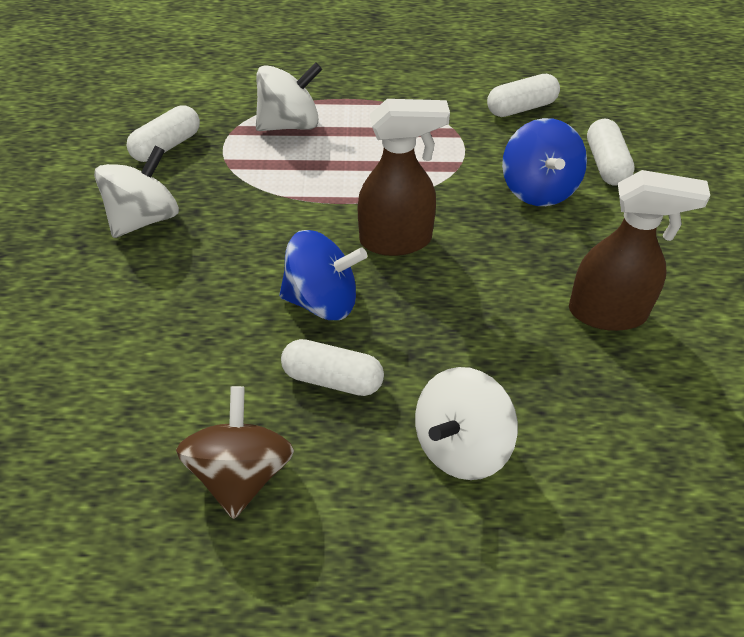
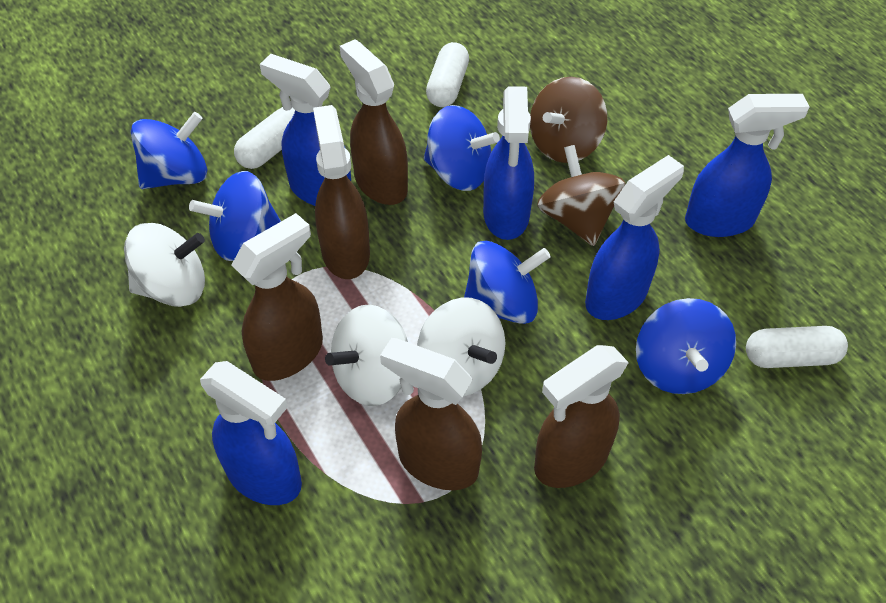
blue spinning top: [279,230,367,320] [502,118,587,206] = 2 -> [131,112,207,189] [189,171,281,261] [424,105,500,191] [464,241,551,324] [636,298,736,394] = 5
blue spray bottle: none = 0 -> [200,361,302,505] [260,54,351,206] [483,86,534,240] [585,155,684,320] [685,94,809,237] = 5
brown spinning top: [176,386,294,519] = 1 -> [530,77,607,163] [537,145,626,246] = 2
brown spray bottle: [358,99,450,256] [569,170,710,331] = 2 -> [231,213,323,381] [313,105,370,279] [340,39,408,205] [380,338,482,490] [534,345,629,488] = 5
white capsule: [127,106,200,162] [281,339,384,396] [487,74,560,117] [587,119,635,186] = 4 -> [234,107,295,169] [426,42,469,107] [746,326,848,368] = 3

